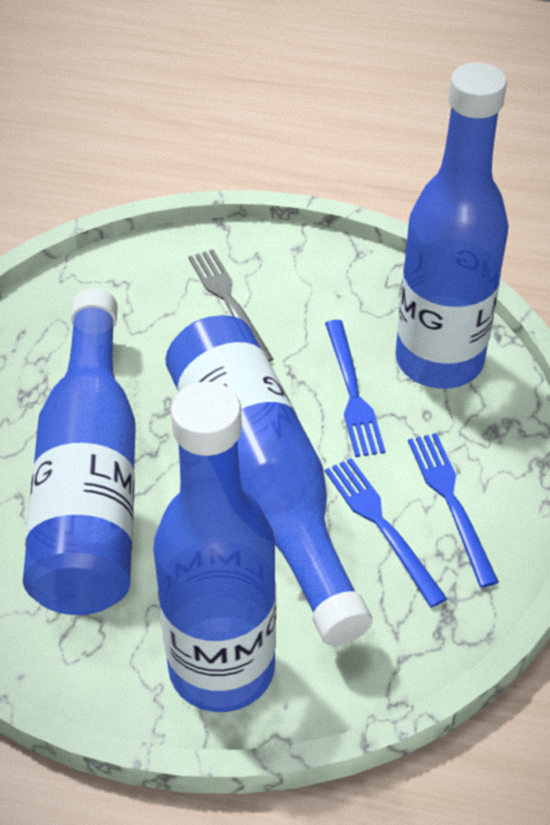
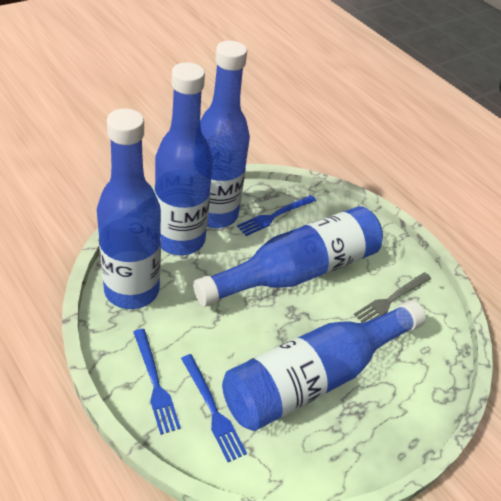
blue bottle: [23,288,136,615] [153,381,276,712] [165,315,372,646] [395,62,509,389] = 4 -> [97,108,161,309] [155,62,213,255] [193,206,383,307] [200,40,250,228] [222,300,426,431] = 5

